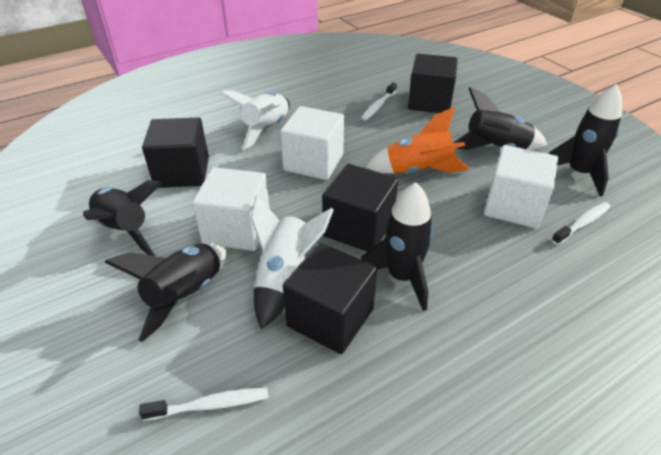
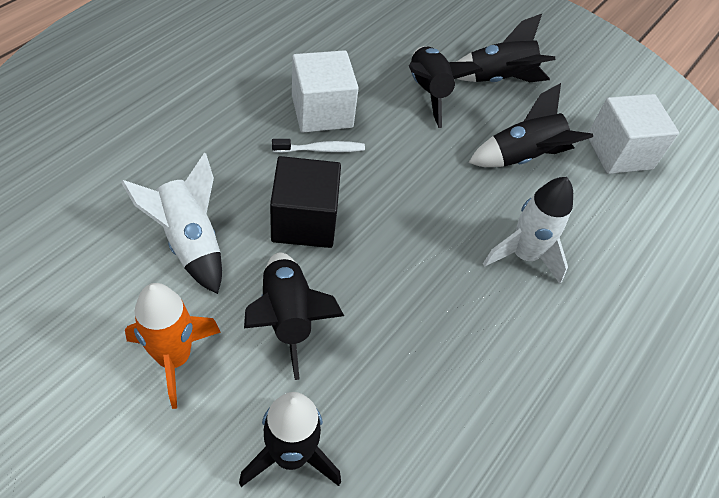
black cube: [142,118,209,188] [283,243,377,354] [322,164,398,252] [408,54,458,113] = 4 -> [270,156,341,248] = 1
white cube: [192,167,270,251] [280,106,344,180] [484,145,558,228] = 3 -> [292,50,359,132] [588,94,679,174] = 2
white toothbrush: [139,388,269,421] [361,82,397,120] [551,202,611,245] = 3 -> [272,139,365,153] = 1

